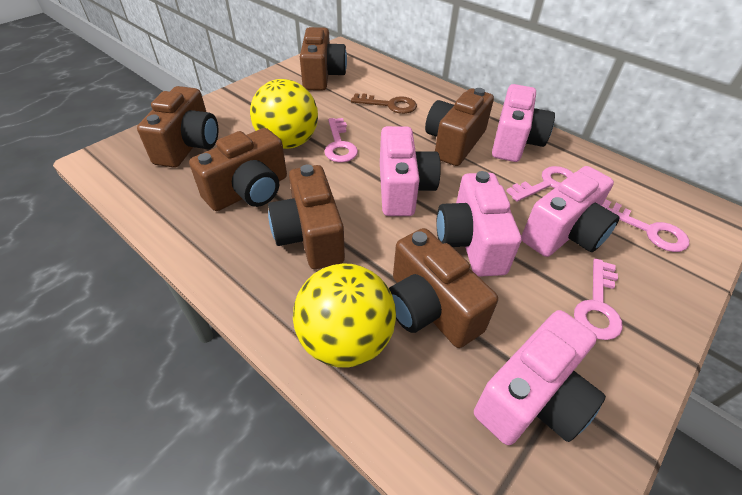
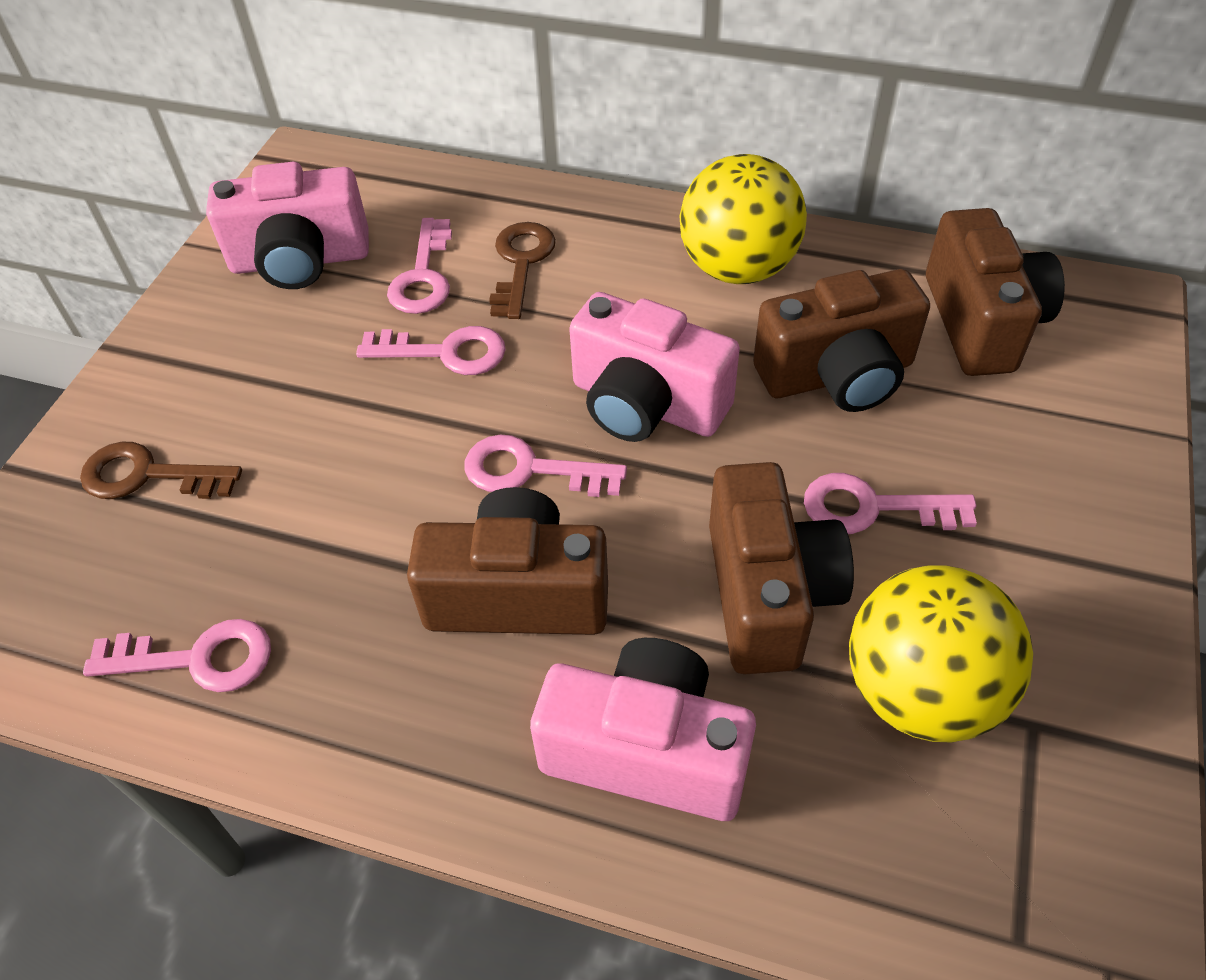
brown camera: [137,86,219,168] [189,128,287,211] [268,165,345,269] [300,27,347,91] [389,228,498,348] [425,88,494,166] = 6 -> [407,487,608,635] [709,462,854,675] [753,269,930,412] [926,208,1065,376] = 4
brown key: [351,93,417,114] = 1 -> [80,442,242,499] [489,222,556,319] = 2
pink camera: [380,126,441,216] [436,171,521,277] [474,310,606,445] [492,84,555,162] [521,166,620,257] = 5 -> [206,162,369,289] [530,638,756,821] [569,292,740,442] = 3
pink key: [324,118,358,162] [506,166,573,202] [574,258,623,340] [602,200,689,252] = 4 -> [83,619,271,692] [356,326,506,375] [387,218,452,314] [464,435,627,497] [804,473,977,534] = 5

